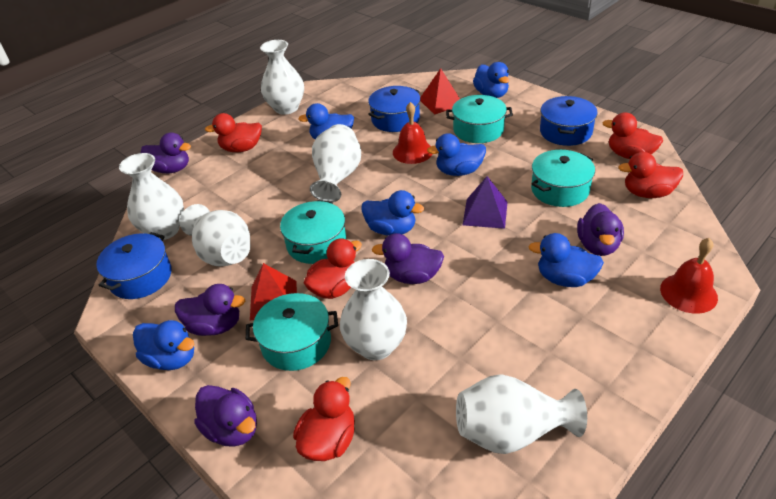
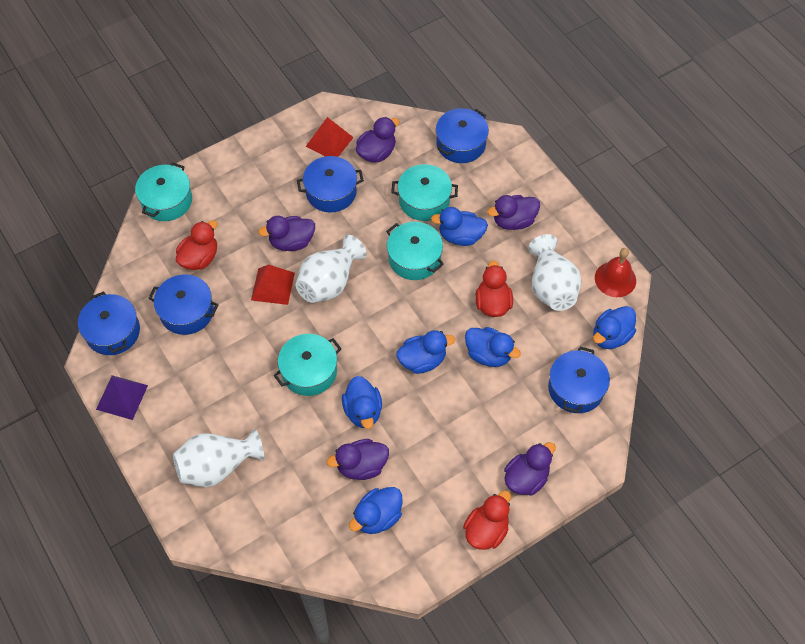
blue pot: [96,232,172,299] [368,86,420,132] [540,96,598,146] = 3 -> [78,291,140,355] [148,275,219,335] [297,156,364,213] [436,108,489,163] [548,346,610,413] = 5
red bell: [393,102,432,164] [660,238,718,314] = 2 -> [595,248,636,297] = 1
red duck: [205,113,262,152] [293,377,355,461] [304,238,362,299] [602,112,663,159] [618,152,683,198] = 5 -> [176,220,218,270] [463,491,511,550] [475,261,513,317] = 3
white vase: [119,153,184,240] [180,204,251,266] [260,40,304,115] [310,124,361,202] [340,259,407,360] [456,374,587,454] = 6 -> [173,429,264,487] [296,235,367,303] [528,234,581,311] = 3

